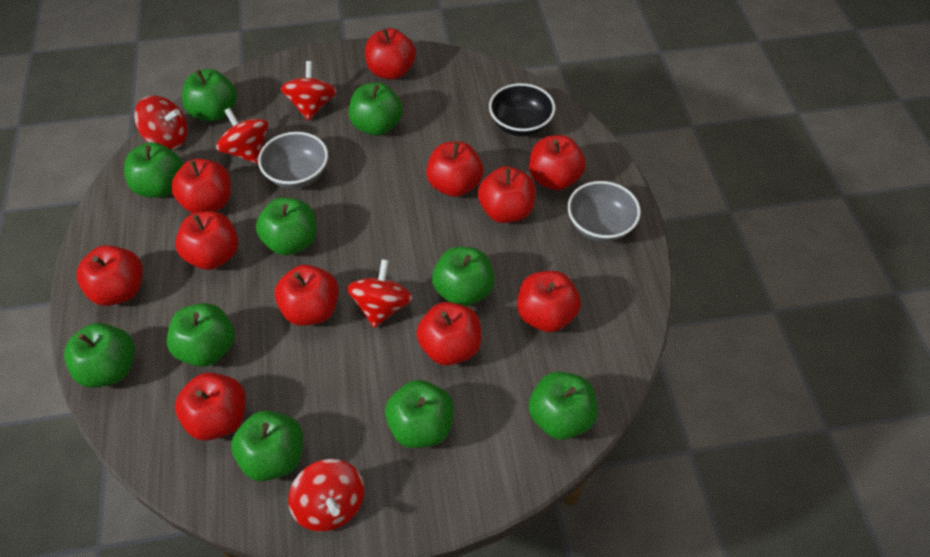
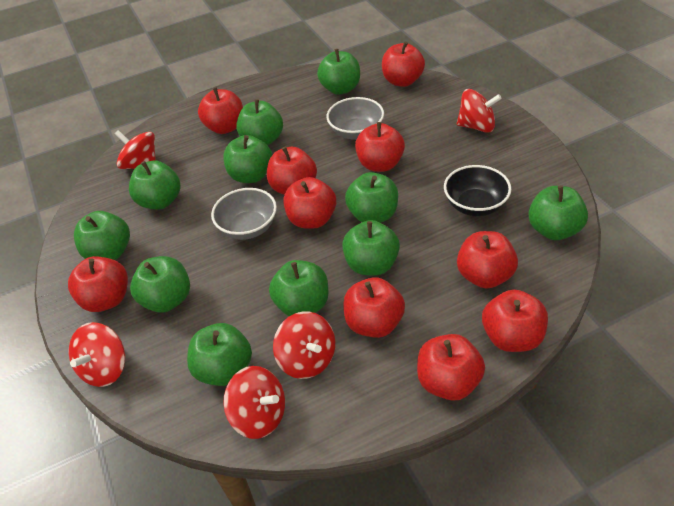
green apple: [64,323,135,388] [124,142,183,198] [167,303,234,367] [182,69,237,122] [231,410,303,481] [256,197,316,255] [349,82,403,136] [385,380,454,448] [432,247,495,306] [529,372,598,440] = 10 -> [74,211,130,260] [129,161,180,210] [130,256,190,313] [187,323,252,386] [223,135,272,183] [236,99,283,145] [269,260,329,316] [317,49,360,95] [342,220,400,275] [345,172,398,223] [528,185,588,240] = 11
red apple: [76,245,143,306] [171,159,231,213] [175,211,238,270] [175,372,246,441] [275,265,339,326] [365,28,416,80] [416,302,481,366] [426,141,483,197] [478,166,536,223] [517,271,581,332] [529,135,586,190] = 11 -> [68,256,128,312] [198,87,243,134] [267,147,317,195] [283,177,336,229] [343,277,405,338] [355,122,405,172] [382,41,425,87] [417,334,485,401] [457,231,518,289] [482,290,548,352] = 10

